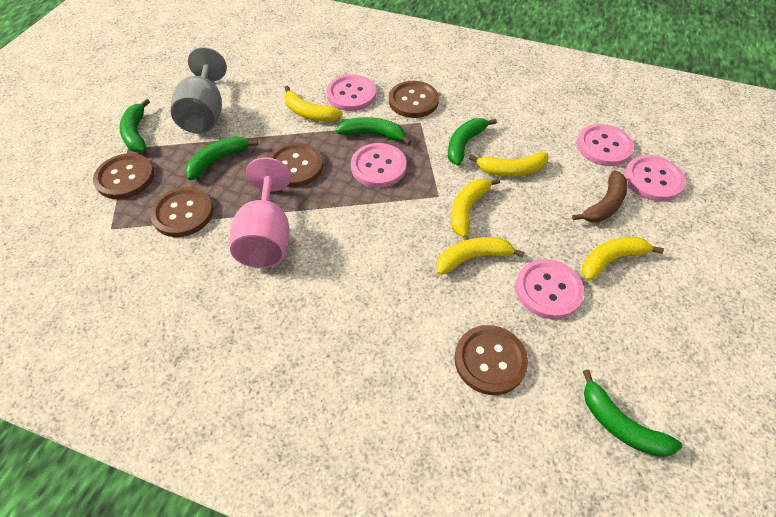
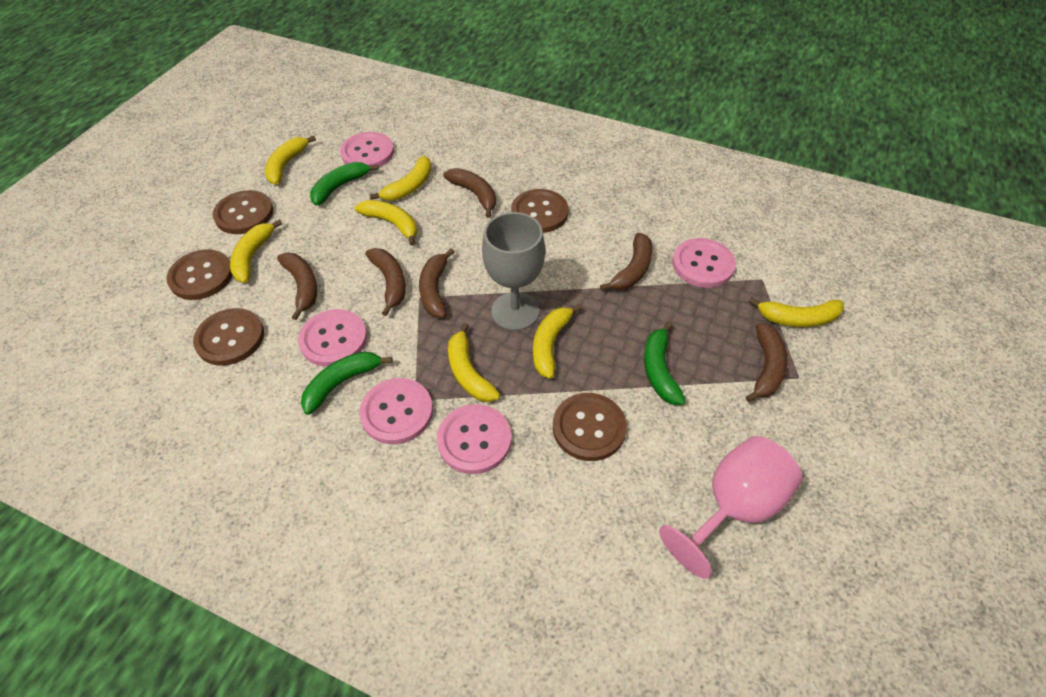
brown banana: [572,170,628,222] = 1 -> [277,253,317,320] [366,248,406,316] [419,248,454,318] [443,168,496,218] [600,233,652,291] [746,323,788,402] = 6
green banana: [119,99,150,152] [185,136,258,180] [336,117,411,145] [448,118,497,166] [583,369,682,457] = 5 -> [301,351,393,415] [310,162,379,206] [644,322,686,405] = 3
yellow banana: [284,86,343,122] [436,237,525,275] [451,178,500,237] [469,152,549,177] [582,237,664,281] = 5 -> [230,219,282,283] [265,136,316,185] [355,200,417,246] [370,156,432,201] [448,323,500,402] [533,304,582,379] [748,297,844,327] = 7

